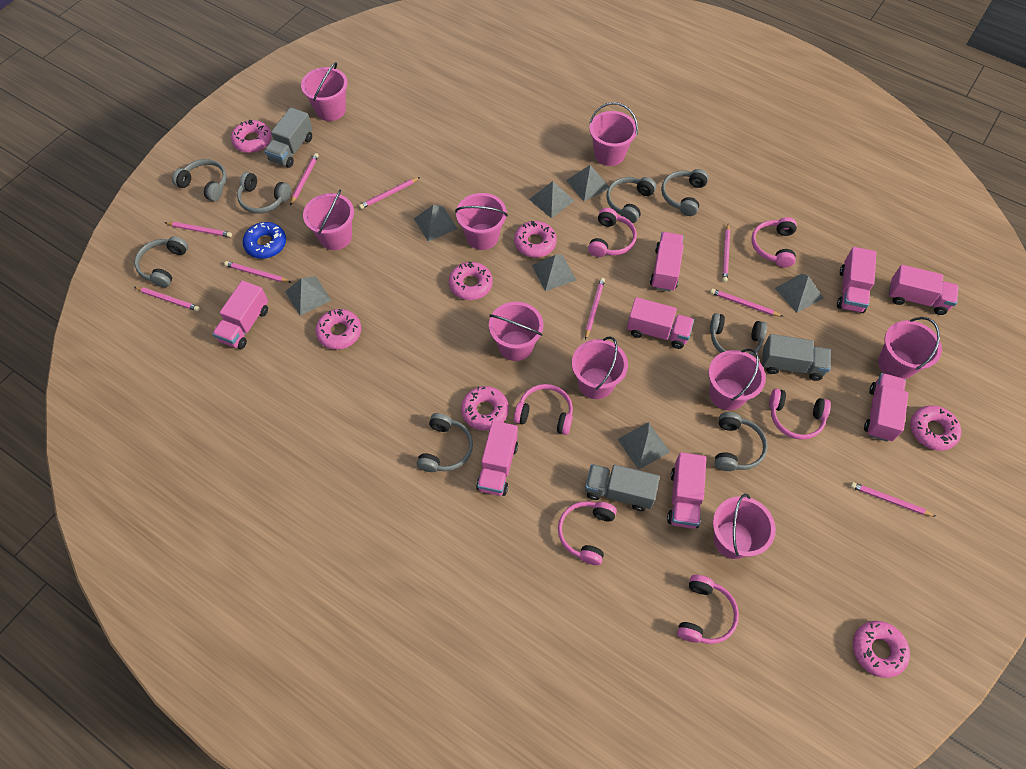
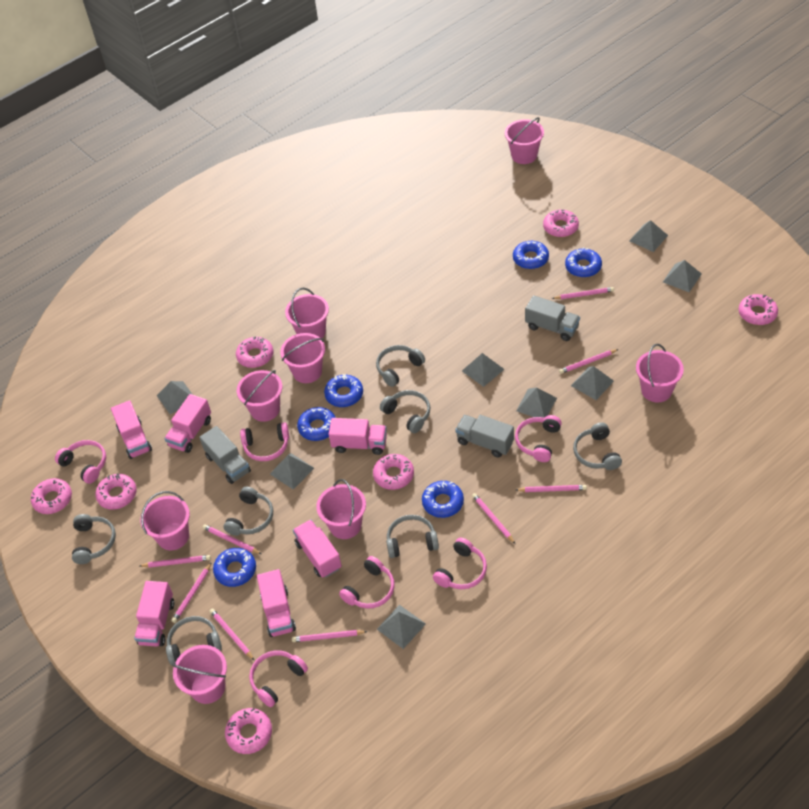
blue donut: [243,222,286,259] = 1 -> [213,548,256,587] [297,407,336,441] [324,374,363,407] [422,481,464,518] [513,241,549,269] [565,247,602,277] = 6
grey headphones: [134,236,188,287] [172,159,227,201] [237,172,291,214] [417,413,473,472] [607,177,656,223] [661,169,709,216] [710,313,767,356] [715,412,768,471] = 8 -> [72,514,116,564] [166,616,222,665] [223,487,273,536] [376,345,425,387] [380,390,431,433] [386,515,439,558] [573,422,622,470] = 7
grey pyramid: [285,276,331,316] [414,205,458,242] [529,181,574,218] [532,255,576,291] [566,165,609,201] [618,422,670,470] [775,274,823,313] = 7 -> [156,381,193,414] [270,453,314,489] [377,605,426,649] [462,353,505,387] [516,388,557,418] [571,366,614,400] [629,220,668,252] [663,260,702,292] = 8
pink bucket: [301,62,348,121] [303,190,354,250] [455,193,508,250] [489,302,543,361] [572,336,628,399] [589,102,638,166] [708,349,766,410] [713,494,776,559] [878,317,942,379] = 9 -> [140,491,190,550] [172,645,227,704] [237,370,282,422] [280,333,325,383] [285,288,329,338] [316,479,366,539] [505,117,544,164] [636,344,684,402] = 8
pink truck: [212,281,268,349] [476,421,518,496] [627,297,694,349] [650,232,684,292] [667,452,706,529] [837,247,876,313] [864,373,909,442] [889,265,959,315] = 8 -> [111,400,152,459] [134,581,175,646] [164,394,211,453] [257,569,296,637] [293,520,342,578] [329,418,387,455] = 6

